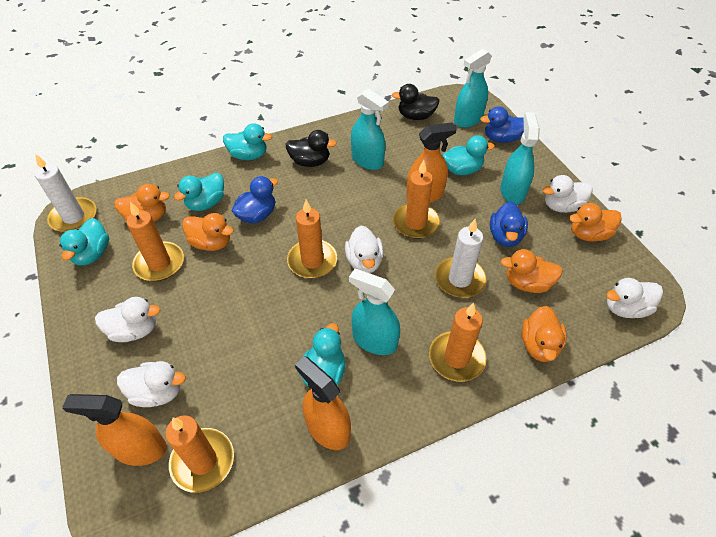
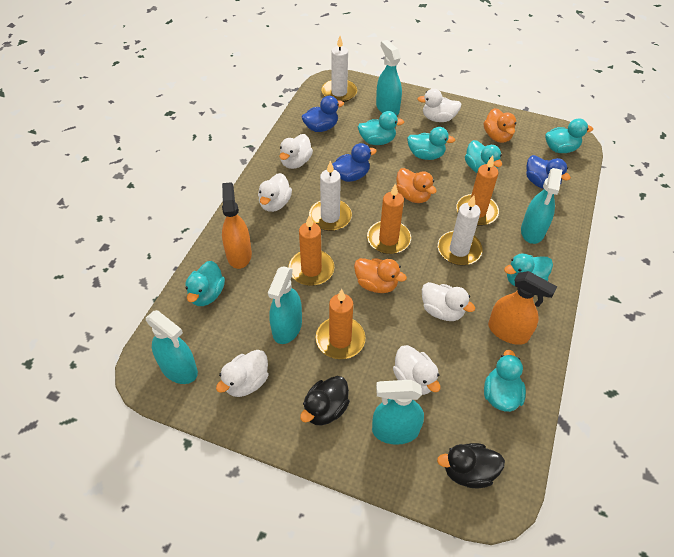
orange candle: [127,202,184,281] [165,415,234,493] [287,200,337,278] [393,160,440,239] [429,303,487,382] = 5 -> [288,215,334,286] [315,289,365,359] [367,184,411,254] [456,156,499,226] = 4
orange duck: [114,184,170,222] [182,213,234,251] [501,249,563,293] [522,306,567,362] [569,203,622,242] = 5 -> [354,258,407,293] [396,168,437,203] [484,108,516,143] = 3
orange spray bottle: [62,394,167,466] [295,356,351,450] [406,122,457,203] = 3 -> [222,182,252,269] [488,271,557,345] = 2
turquoise duck: [60,218,109,265] [174,173,224,211] [223,123,272,160] [299,323,346,389] [442,135,495,175] = 5 -> [185,261,225,306] [358,111,404,145] [407,127,455,160] [465,140,502,173] [484,350,526,412] [504,253,553,286] [545,118,593,153] = 7
turquoise spray bottle: [349,269,400,355] [351,88,389,170] [454,49,492,128] [500,112,540,204] = 4 -> [146,310,198,384] [268,266,302,344] [372,380,424,445] [376,40,402,116] [521,168,562,244] = 5
white candle: [35,154,97,232] [435,219,487,298] = 2 -> [309,161,352,231] [321,36,357,102] [438,195,483,266] = 3
white duck: [95,297,160,342] [117,361,186,407] [345,226,384,273] [543,175,593,213] [606,278,663,318] = 5 -> [216,350,268,397] [258,173,292,212] [279,134,313,169] [393,345,440,395] [417,89,462,122] [422,282,475,321] = 6

